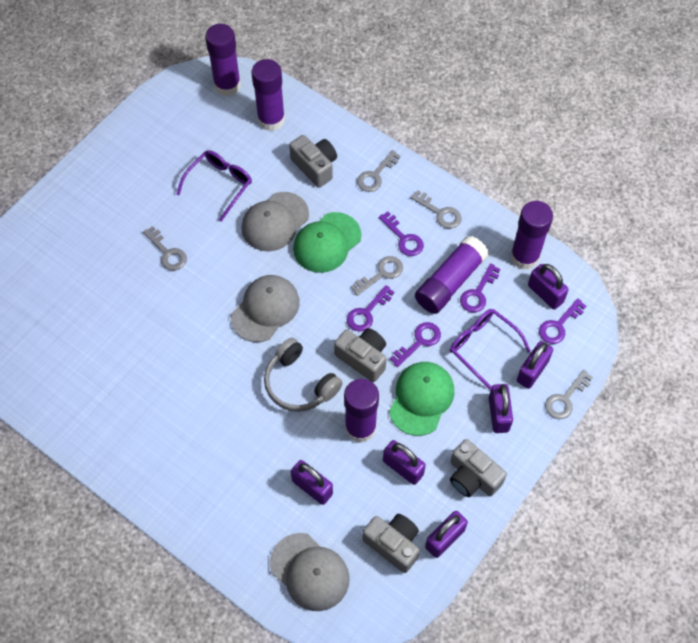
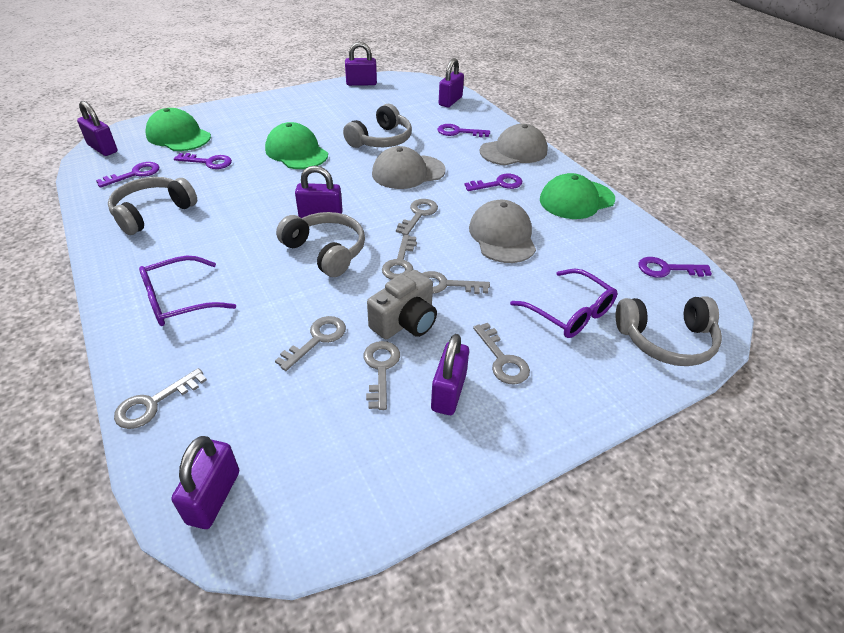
green cap: [293,212,361,273] [389,362,454,436] = 2 -> [145,108,211,151] [265,122,328,169] [540,173,615,219] = 3
grey camera: [289,135,337,188] [334,328,387,382] [362,514,420,573] [450,439,507,497] = 4 -> [367,270,437,339] = 1
grey headphones: [264,338,342,412] = 1 -> [108,177,197,235] [276,212,365,277] [343,104,412,148] [616,296,722,366] = 4
grey key: [143,226,187,271] [351,256,403,296] [357,150,400,192] [410,190,462,229] [545,370,593,419] = 5 -> [114,368,207,429] [275,316,346,371] [364,341,400,410] [382,235,417,280] [396,199,438,235] [422,271,490,294] [473,323,530,384] = 7
purple glue stick: [205,24,241,96] [252,59,285,131] [344,379,379,443] [415,235,489,314] [510,201,553,270] = 5 -> none = 0

